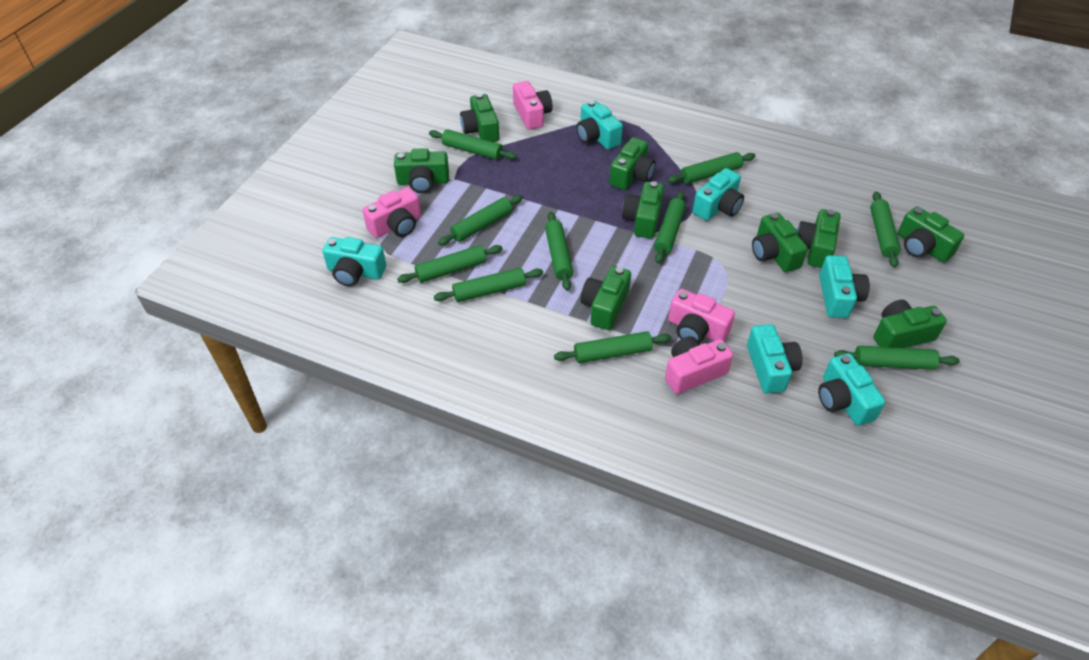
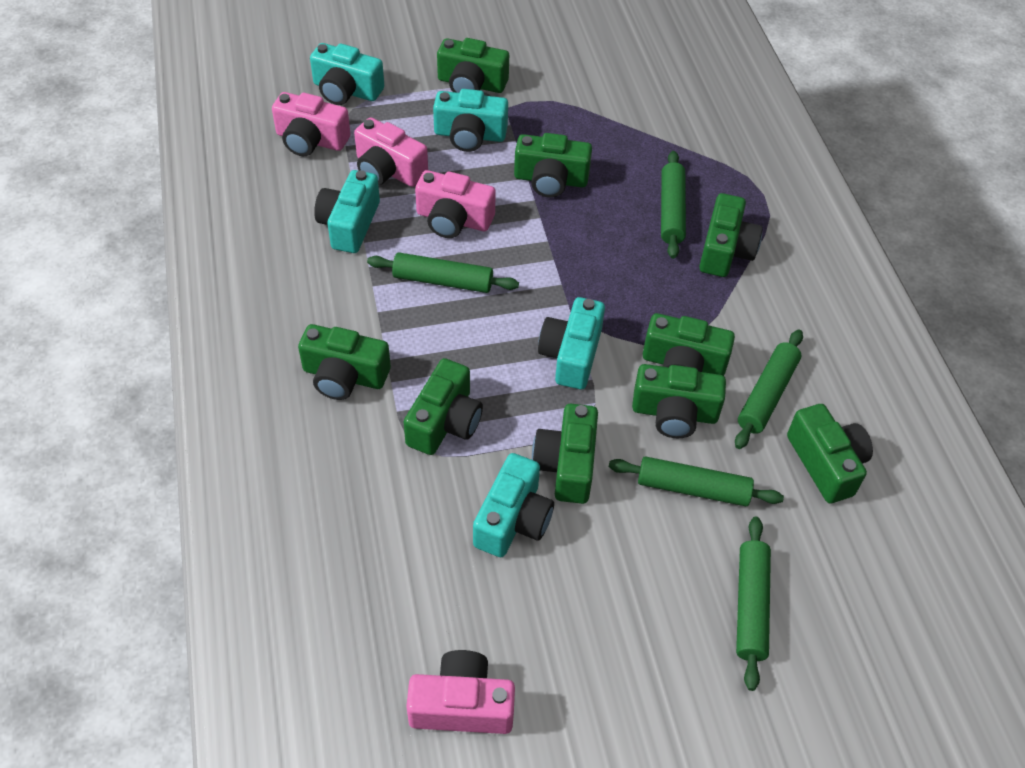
green rolling pin: [397,245,503,283] [429,129,517,160] [434,268,543,302] [438,195,523,245] [545,212,573,291] [554,331,671,363] [654,191,686,264] [668,152,755,184] [834,346,960,370] [870,191,901,268] = 10 -> [367,252,519,293] [609,456,784,506] [661,151,686,259] [735,330,803,449] [736,517,771,691] = 5
turquoise camera: [322,237,386,287] [576,100,623,150] [693,168,744,221] [747,324,803,393] [818,353,886,426] [819,255,870,318] = 6 -> [310,43,384,105] [314,170,380,253] [433,89,508,152] [473,453,554,557] [538,297,605,389] = 5

